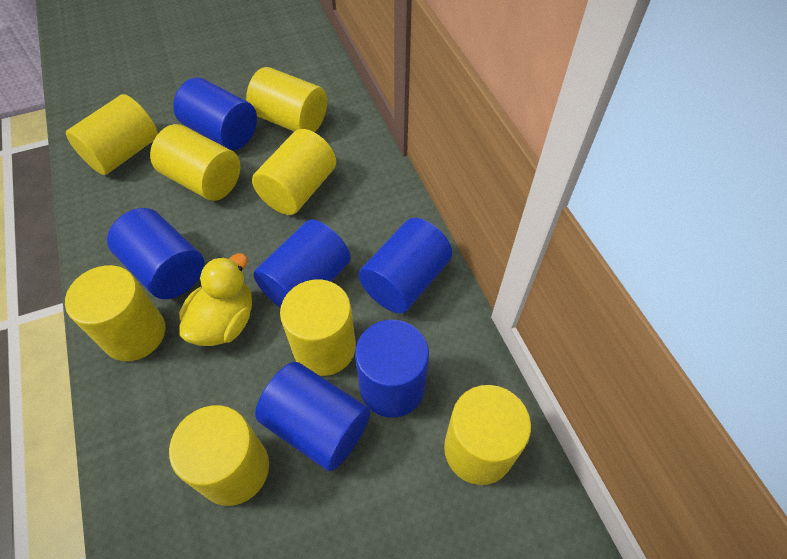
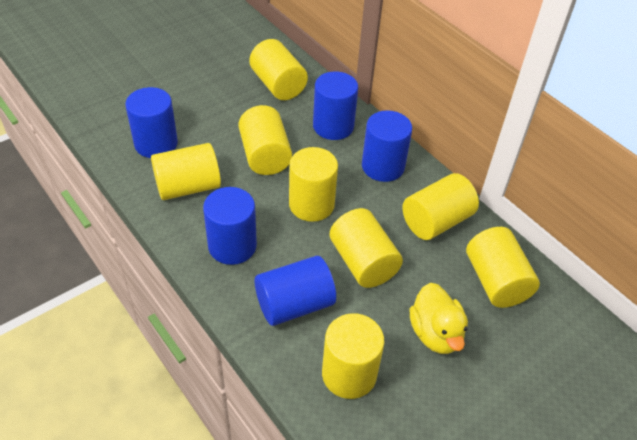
blue cylinder: [107,208,204,299] [173,77,257,150] [253,220,351,308] [255,362,370,471] [355,320,429,418] [359,218,452,313] = 6 -> [125,87,178,158] [203,187,257,265] [255,256,336,326] [313,71,358,140] [362,110,412,182] = 5

